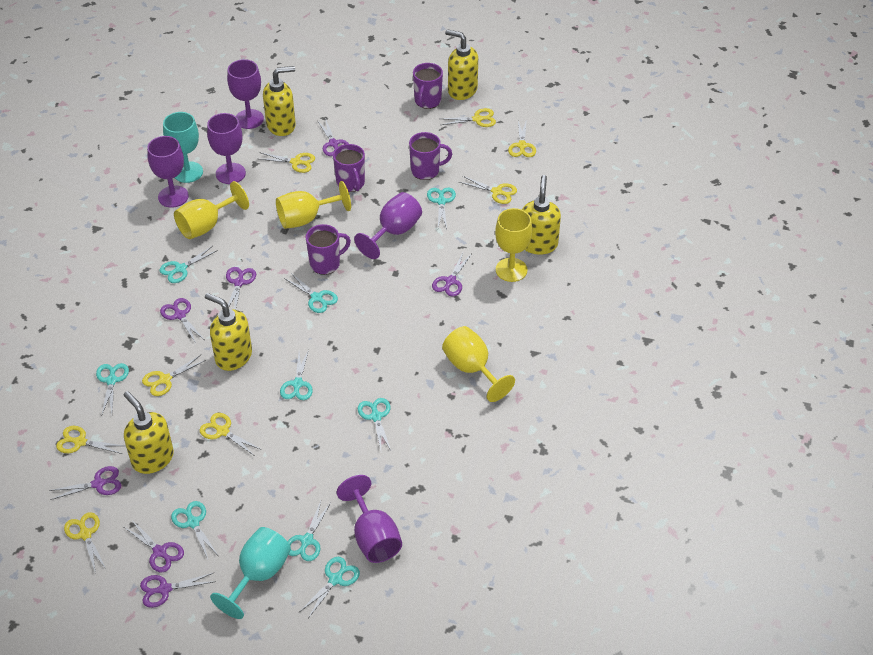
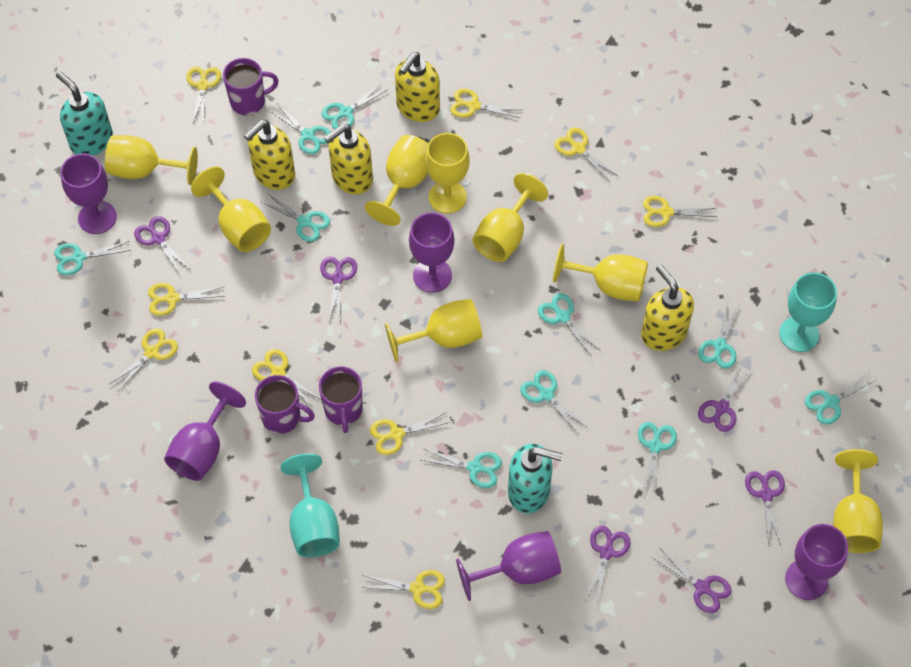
purple mug: [306,224,351,275] [333,144,365,192] [409,132,452,180] [413,63,443,109] = 4 -> [223,58,279,115] [255,375,315,434] [319,367,363,433] = 3
purple scissors: [49,466,122,500] [124,519,184,572] [140,573,216,608] [160,298,204,343] [226,267,256,310] [317,118,349,156] [432,253,471,296] = 7 -> [134,216,191,275] [320,257,357,322] [585,526,631,603] [653,548,732,613] [698,364,751,432] [745,470,785,545] = 6
turquoise scissors: [96,363,129,416] [159,246,218,283] [171,501,218,559] [280,349,313,400] [284,273,338,313] [287,501,331,561] [299,557,360,618] [358,398,391,451] [427,188,456,229] = 9 -> [54,241,131,275] [260,193,330,242] [270,105,331,154] [321,84,387,130] [422,448,502,488] [520,370,588,434] [538,293,601,357] [638,422,677,497] [698,303,740,369] [805,373,878,425] = 10
turquoise soap dispenser: none = 0 -> [56,71,113,156] [508,443,563,513] = 2
yellow goblet: [174,181,249,239] [276,181,351,229] [442,326,515,402] [495,208,532,282] = 4 -> [105,135,198,185] [191,166,271,252] [365,135,428,226] [385,299,482,363] [425,133,470,214] [473,173,548,262] [553,244,648,301] [833,449,883,553] = 8
yellow scissors: [56,426,125,454] [64,512,106,574] [142,355,206,396] [200,413,262,456] [259,152,315,173] [441,108,496,127] [459,176,517,204] [508,119,536,157] = 8 -> [110,328,178,392] [148,283,224,316] [186,67,221,125] [252,349,321,407] [360,570,445,609] [370,413,450,455] [450,89,522,118] [554,128,618,180] [643,196,717,227] = 9
yellow soap dispenser: [124,391,174,474] [205,293,252,371] [263,66,296,136] [445,29,478,100] [522,175,561,255] = 5 -> [244,120,295,190] [324,124,373,194] [395,52,440,122] [641,265,694,351] = 4

